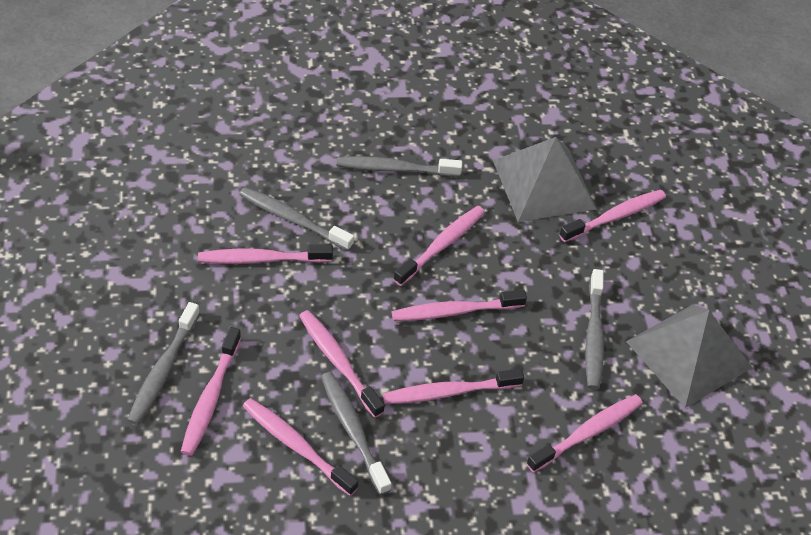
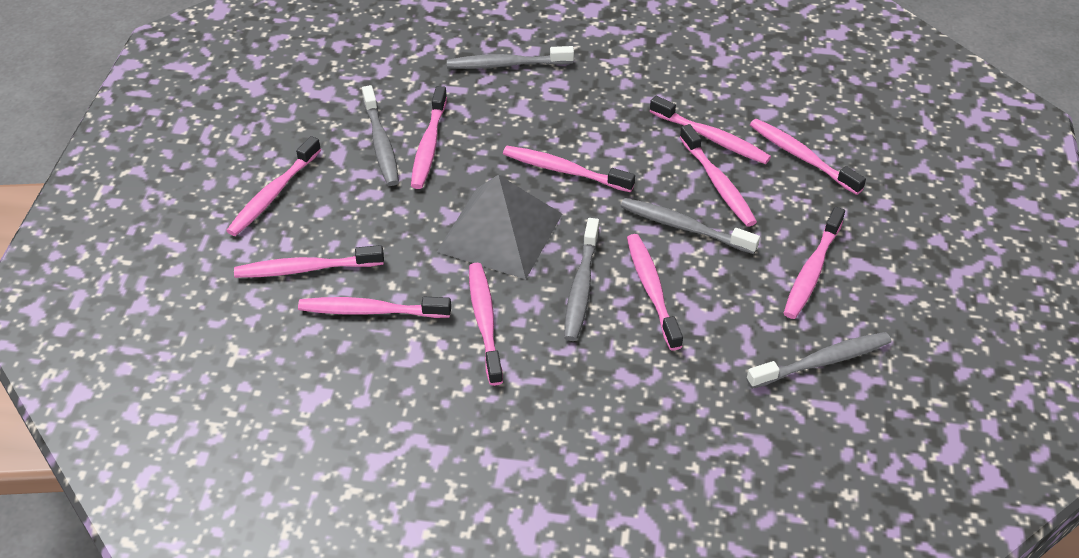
grey pyramid: [493,137,596,222] [626,304,753,408] = 2 -> [437,175,562,279] = 1
pink toothbrush: [181,327,241,456] [198,245,333,264] [243,398,359,496] [299,310,385,418] [383,369,524,404] [392,290,527,321] [393,206,485,286] [526,394,643,472] [559,190,666,242] = 9 -> [226,136,321,236] [234,245,384,278] [298,297,451,318] [411,86,447,189] [469,263,503,386] [503,146,635,192] [627,234,683,351] [650,96,771,164] [680,124,757,227] [750,119,866,195] [783,207,845,319] = 11

